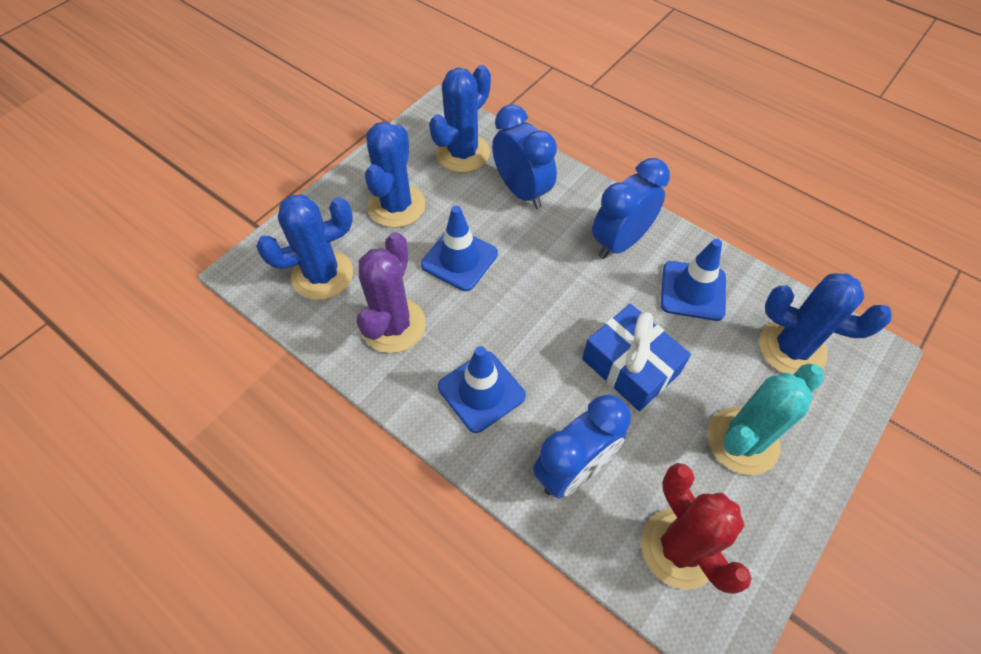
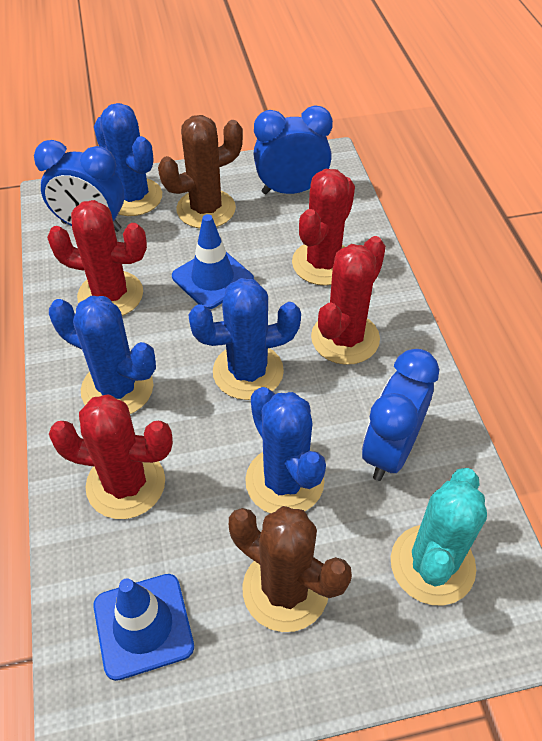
blue gift: [582,304,691,411] = 1 -> none = 0
blue traffic cone: [421,205,498,291] [438,346,526,433] [660,239,726,321] = 3 -> [94,574,194,681] [172,214,254,309] = 2
brown cactus: none = 0 -> [158,115,243,228] [229,506,352,632] = 2
purple cactus: [357,232,426,353] = 1 -> none = 0
red cactus: [641,463,752,594] = 1 -> [47,200,147,316] [49,395,173,519] [292,169,355,286] [311,236,386,365] = 4

